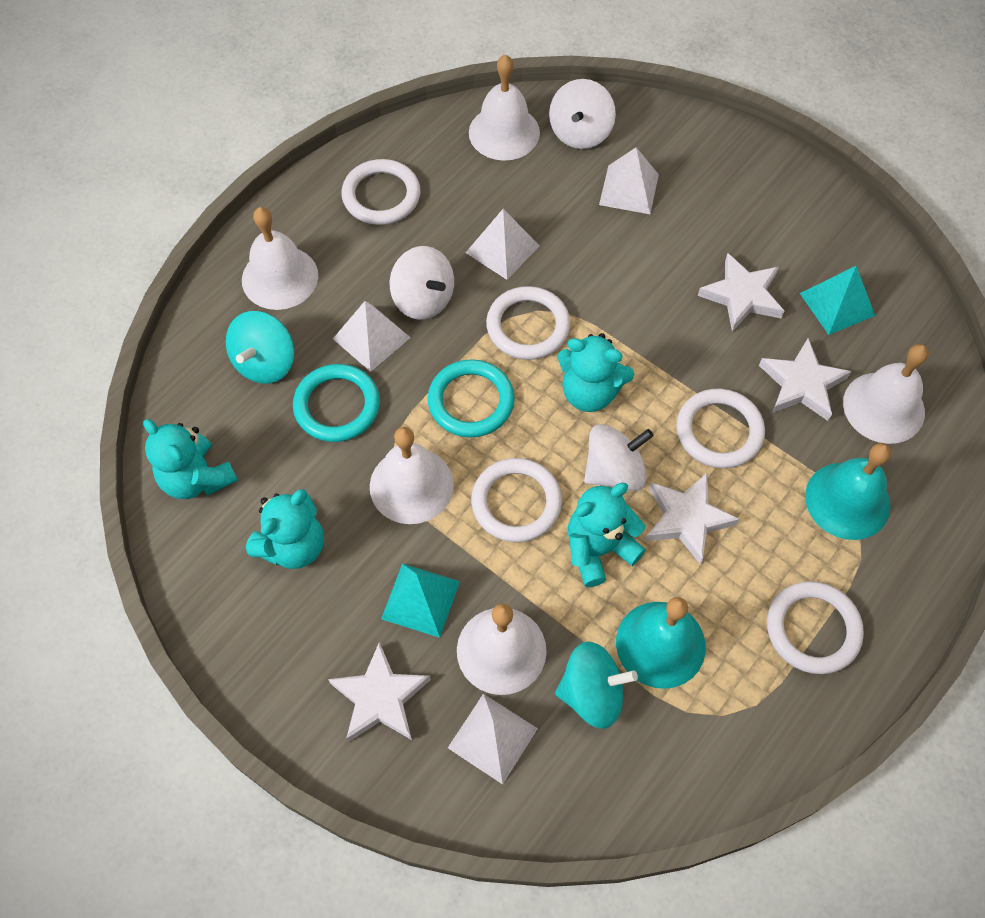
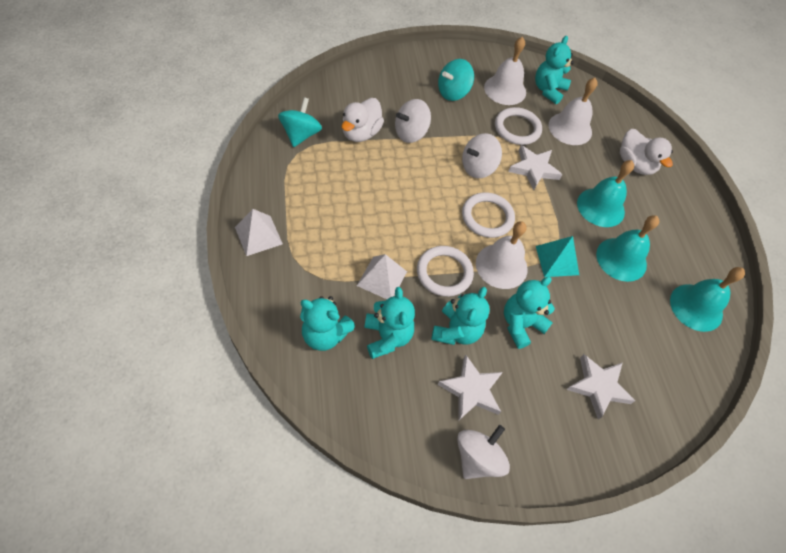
turquoise bell: [616,597,706,689] [805,443,891,540] = 2 -> [577,160,634,227] [596,215,659,282] [670,267,745,332] = 3
turquoise pyramid: [381,564,460,638] [800,266,875,335] = 2 -> [536,236,579,277] = 1
turquoise ring: [293,364,380,442] [428,359,515,437] = 2 -> none = 0
turquoise teddy bear: [143,419,238,499] [246,489,324,569] [557,333,634,412] [568,483,646,587] = 4 -> [300,296,355,351] [364,287,415,359] [431,287,490,345] [504,277,555,349] [535,36,574,104] = 5
white bell: [242,207,318,310] [370,427,454,524] [457,604,547,695] [469,55,540,161] [843,344,929,444] = 5 -> [476,221,528,289] [484,37,526,105] [549,78,598,145] = 3
white duck: none = 0 -> [341,98,384,142] [620,129,673,175] = 2
white pyramid: [333,301,411,372] [448,694,538,784] [466,209,540,280] [599,147,659,214] = 4 -> [235,209,283,256] [357,254,407,299] = 2
white ring: [342,159,420,225] [471,458,562,542] [486,286,570,360] [677,389,765,468] [767,581,864,674] = 5 -> [417,246,474,297] [462,192,515,238] [495,107,542,145] = 3
white star: [328,642,431,742] [645,473,740,564] [698,253,784,332] [759,338,851,421] = 4 -> [438,355,503,421] [508,145,562,190] [567,354,635,420] = 3

